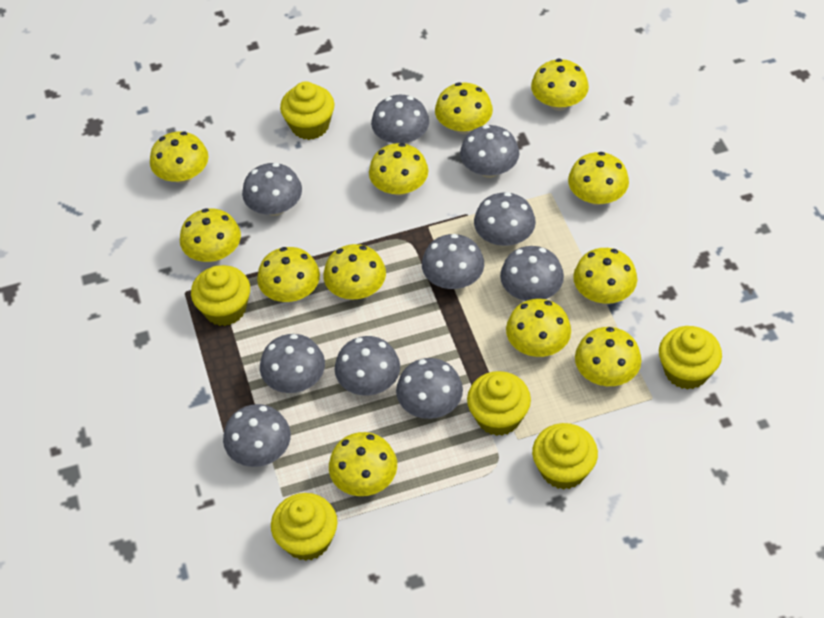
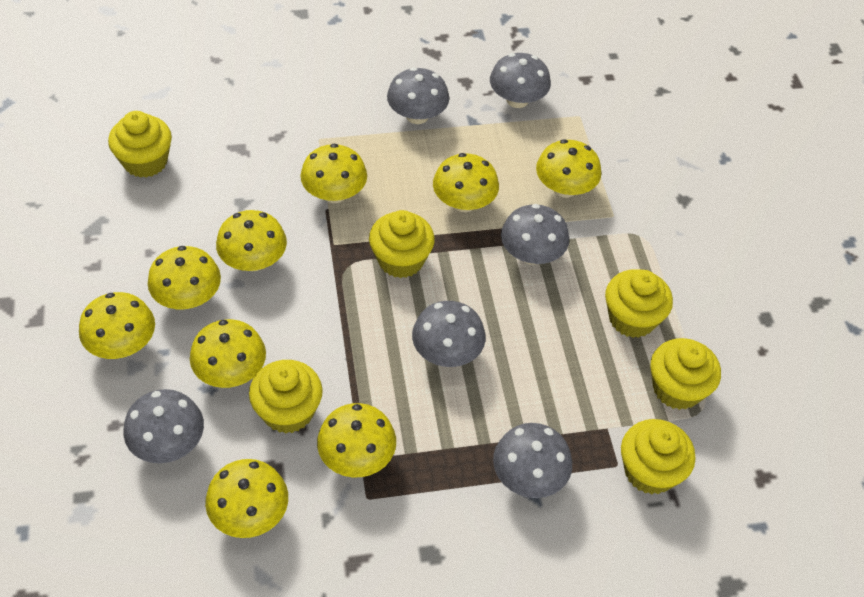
grey mushroom: [223,404,291,467] [242,163,302,216] [260,334,325,393] [335,336,400,395] [371,95,429,144] [396,358,463,419] [422,234,484,289] [460,125,519,178] [474,192,536,246] [500,246,564,301] = 10 -> [123,389,204,463] [387,67,449,124] [412,301,486,367] [490,53,551,108] [493,423,572,498] [501,204,569,265] = 6
yellow mushroom: [150,132,208,184] [180,208,241,262] [257,247,320,302] [323,244,386,300] [329,432,397,496] [369,143,428,196] [435,82,493,134] [506,299,571,357] [531,59,589,111] [568,152,629,206] [573,248,637,304] [575,327,642,386] = 12 -> [79,292,155,359] [148,246,221,309] [190,319,266,388] [205,459,288,538] [216,210,287,271] [301,143,367,203] [317,403,396,477] [433,153,499,212] [536,139,601,198] = 9

